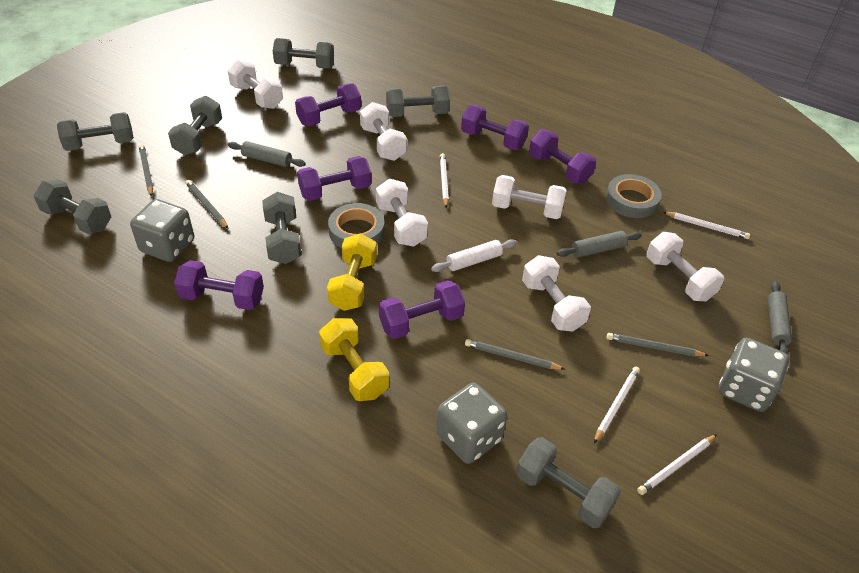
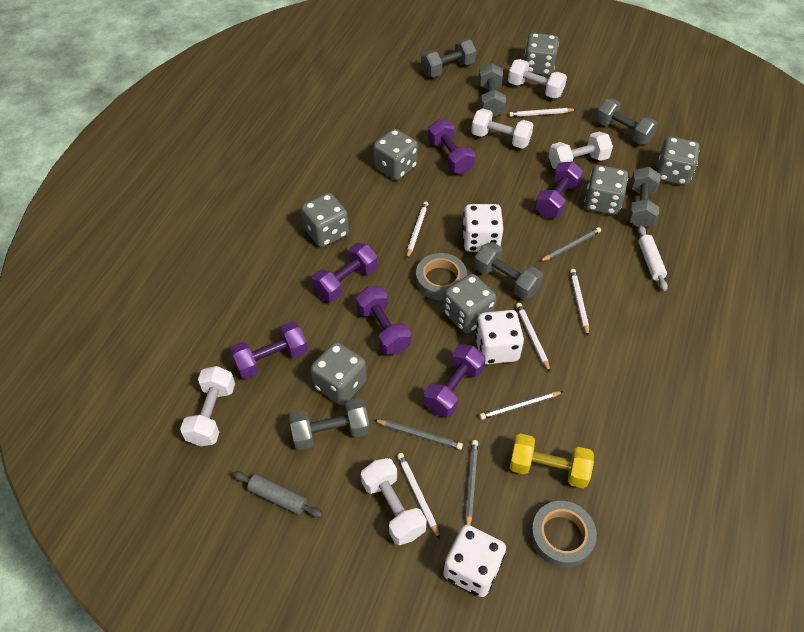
grey dice: [130,199,194,262] [436,383,507,464] [719,338,789,412] = 3 -> [301,193,349,247] [311,342,367,405] [373,129,418,180] [443,274,496,333] [524,33,559,76] [584,165,628,215] [656,136,700,186] = 7
grey dumbbell: [34,179,111,234] [57,112,134,151] [168,96,222,155] [262,192,301,264] [273,38,334,69] [386,86,450,117] [516,437,621,528] = 7 -> [289,398,370,450] [421,39,476,77] [474,242,543,300] [478,63,506,117] [595,99,658,145] [628,167,661,227] = 6
grey rolling pin: [228,141,306,167] [557,231,642,258] [768,281,792,354] = 3 -> [233,471,323,518] = 1
white dice: none = 0 -> [443,525,506,597] [462,204,503,252] [475,310,524,364] = 3
white dumbbell: [228,60,283,109] [360,102,407,161] [376,179,428,247] [492,175,567,219] [522,255,591,332] [647,232,724,301] = 6 -> [180,366,235,446] [361,458,427,545] [471,108,533,149] [508,59,567,98] [549,132,613,169] = 5
white pencil: [440,153,449,208] [594,367,640,443] [637,434,717,495] [663,212,750,239] = 4 -> [397,453,440,539] [407,201,428,259] [509,108,576,117] [516,303,550,372] [570,269,589,336] = 5
yellow dumbbell: [319,318,389,401] [327,233,377,311] = 2 -> [510,433,594,488] = 1

